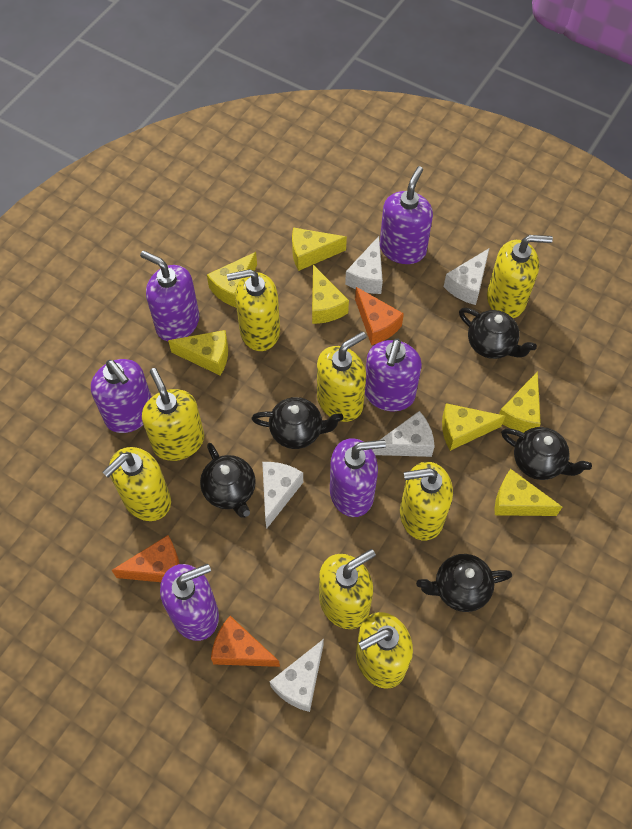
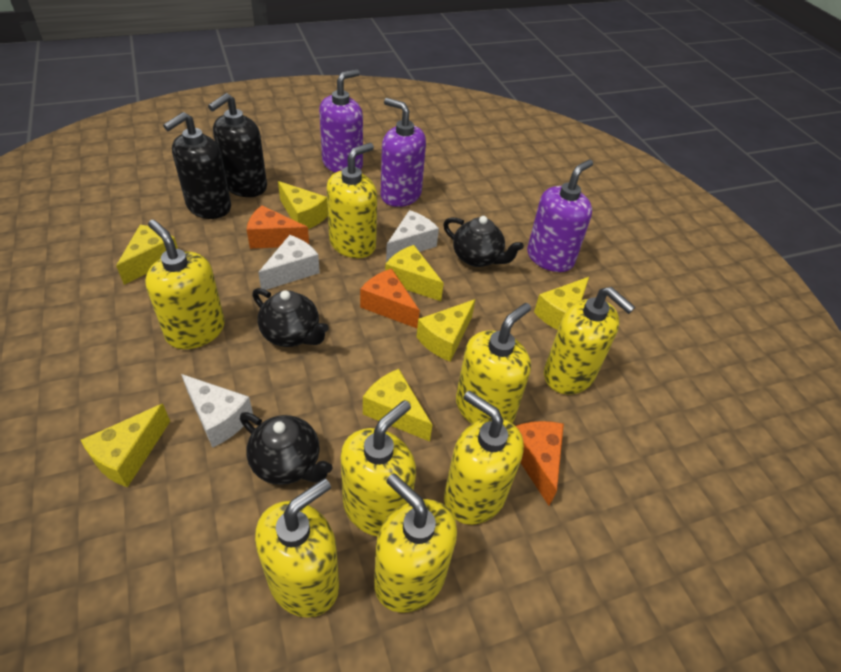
black soap dispenser: none = 0 -> [163,112,231,219] [208,93,267,197] = 2
black teapot: [200,443,256,518] [252,397,343,449] [416,554,512,612] [459,308,537,359] [501,427,592,480] = 5 -> [240,412,333,485] [252,288,329,347] [443,216,524,267] = 3
purple soap dispenser: [91,359,152,433] [140,251,199,341] [160,564,219,641] [330,438,386,517] [365,339,422,411] [380,166,433,264] = 6 -> [319,69,363,173] [381,98,426,207] [527,159,593,272] = 3
white cheese: [262,462,303,529] [270,639,324,712] [345,236,383,294] [372,411,435,457] [444,248,489,305] = 5 -> [181,374,253,448] [258,235,320,290] [386,210,439,262] = 3

